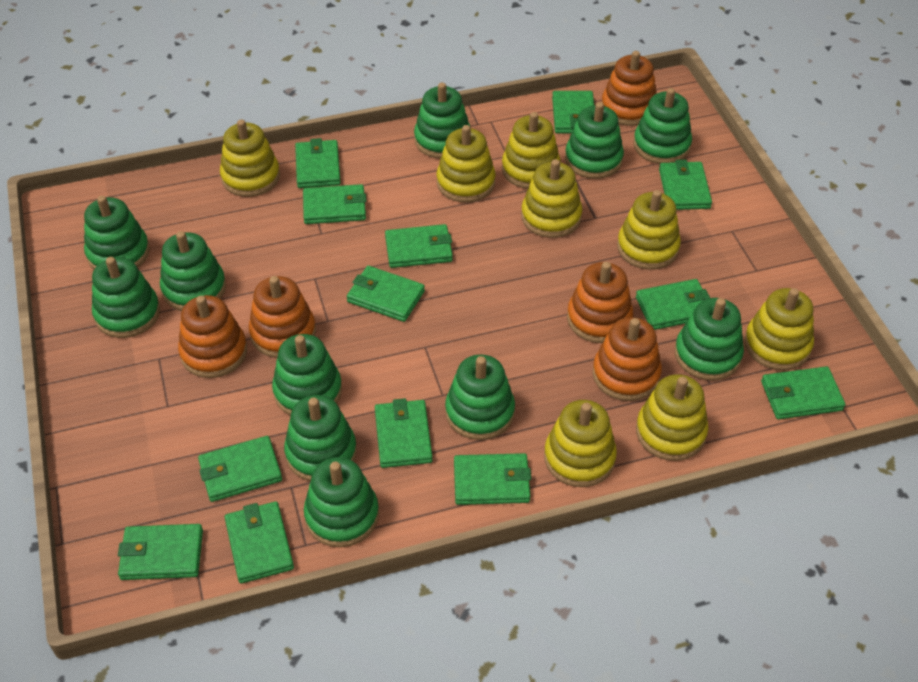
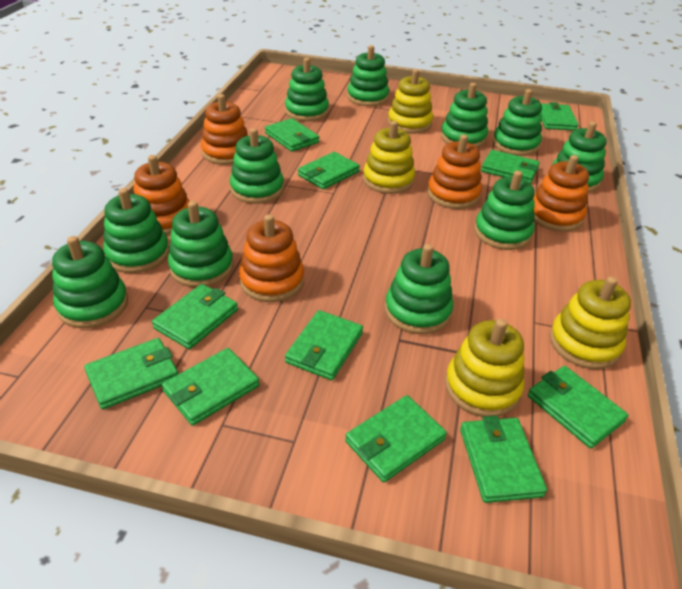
green wallet: [118,524,203,580] [198,436,282,502] [225,502,294,584] [295,138,341,188] [303,184,366,224] [347,266,425,322] [375,398,433,468] [385,224,453,268] [454,453,531,505] [552,91,594,134] [636,279,710,330] [659,159,712,210] [761,366,845,419] = 13 -> [84,338,178,409] [152,284,238,349] [162,348,259,426] [265,118,319,152] [285,310,363,380] [298,152,360,189] [345,395,447,482] [460,416,547,503] [481,150,540,184] [528,366,628,449] [541,102,579,131] = 11
yellow stacking toy: [220,119,280,197] [436,125,495,203] [502,112,561,189] [521,159,582,238] [544,400,617,487] [617,190,681,269] [636,374,709,461] [744,288,814,370] = 8 -> [363,121,415,194] [388,69,433,134] [445,319,524,417] [550,276,631,369] = 4

